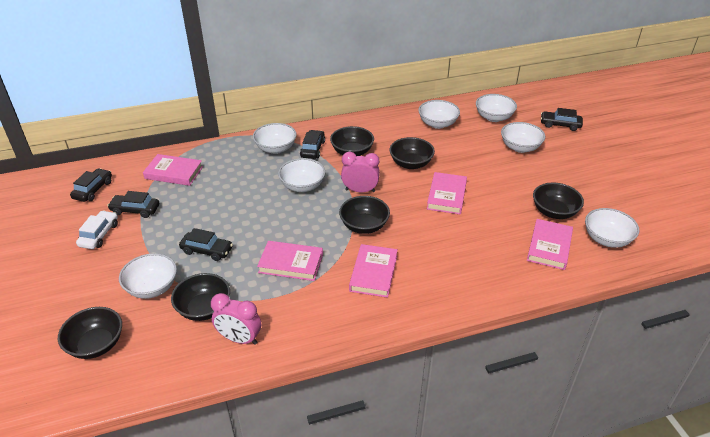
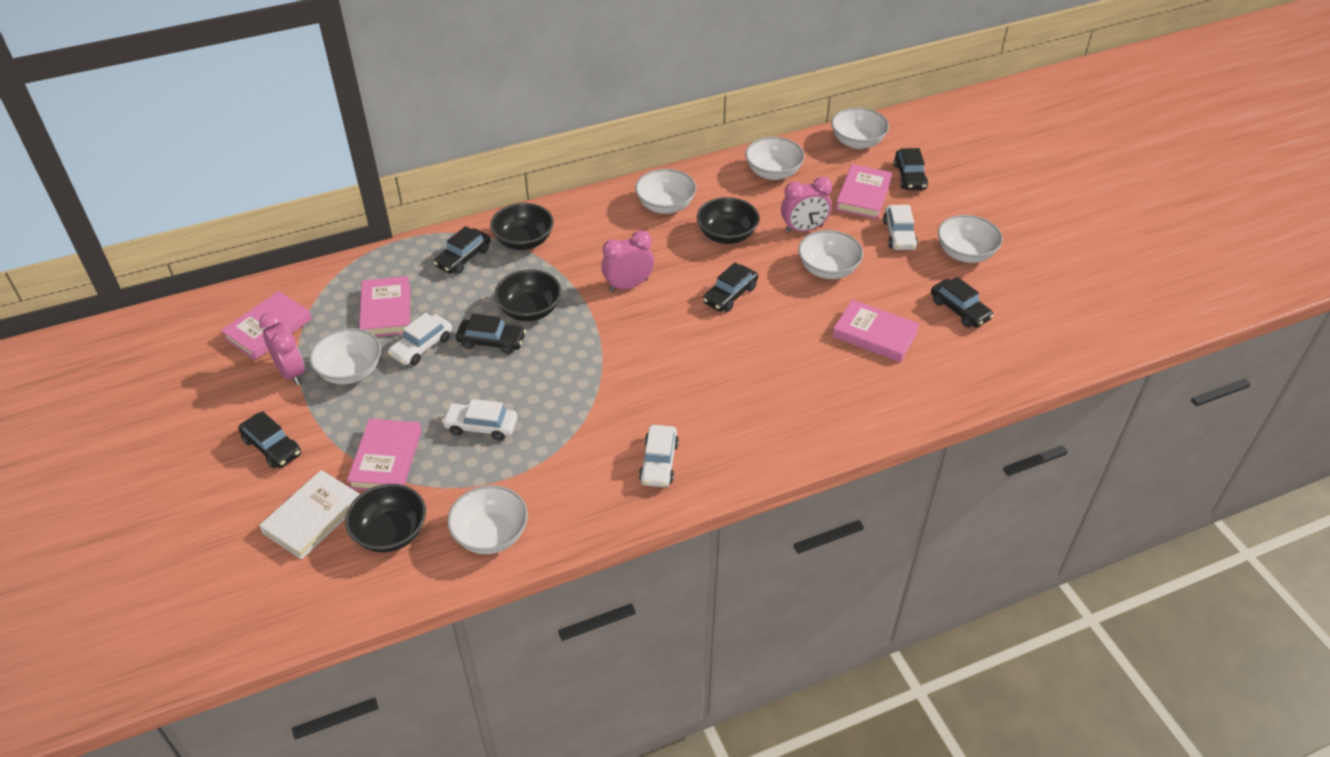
black bowl: [58,307,122,359] [171,273,230,321] [330,126,374,156] [339,196,390,234] [390,137,435,169] [533,183,584,219] = 6 -> [345,484,426,552] [490,203,554,250] [494,269,562,321] [697,197,759,244] = 4
black car: [70,168,112,202] [107,191,159,218] [179,228,233,261] [300,130,325,159] [541,108,583,131] = 5 -> [238,411,301,468] [434,226,490,274] [456,314,526,354] [703,262,758,312] [894,148,928,190] [931,277,994,327] = 6
pink clock: [211,293,261,345] [341,152,380,192] = 2 -> [259,312,305,386] [601,231,654,292] [781,177,832,233] = 3
white book: none = 0 -> [259,470,360,559] = 1
white car: [76,211,118,249] = 1 -> [388,313,452,365] [442,399,517,441] [639,425,679,487] [883,205,918,250] = 4

